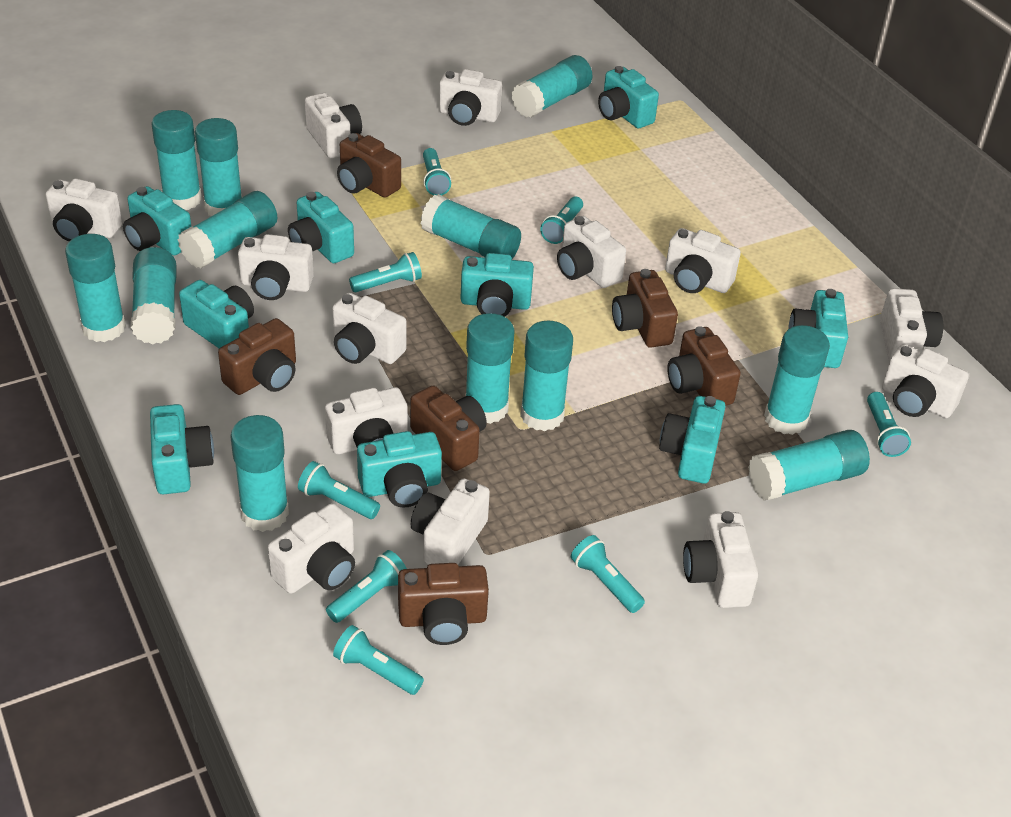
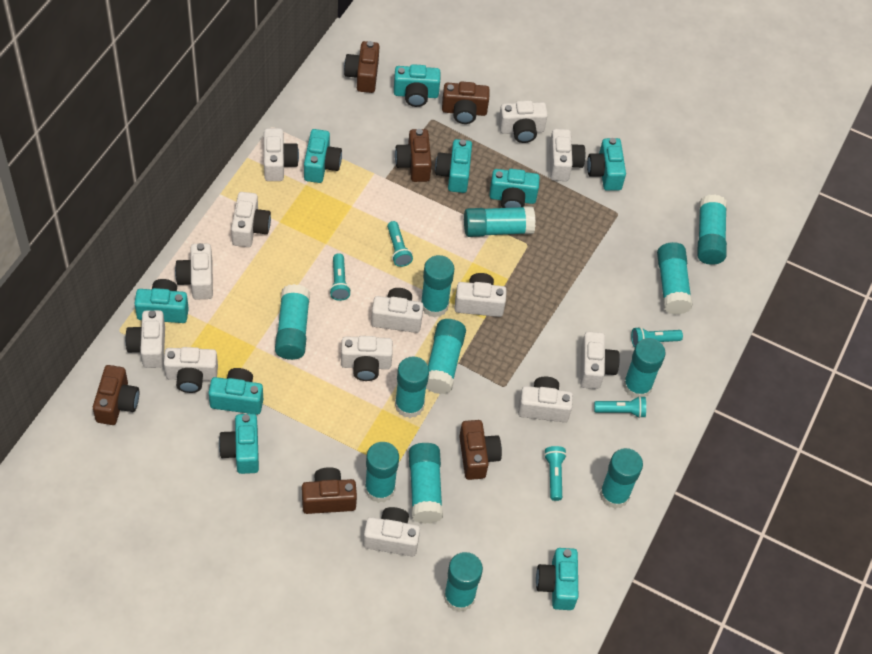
turquoise flashlight: [298,461,380,519] [326,550,407,623] [333,625,424,695] [349,252,422,292] [423,148,451,196] [540,197,583,244] [571,535,645,613] [867,392,911,457] = 8 -> [329,253,351,301] [387,221,413,267] [544,446,567,501] [594,396,646,418] [631,327,683,347] = 5

